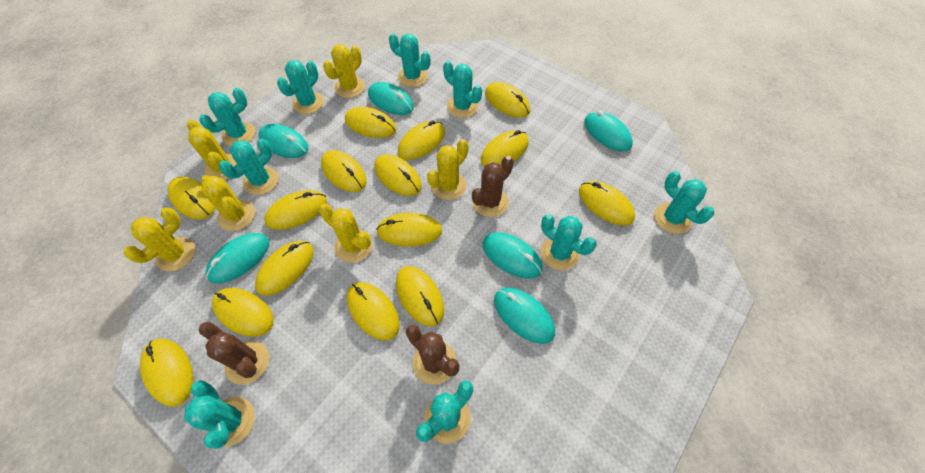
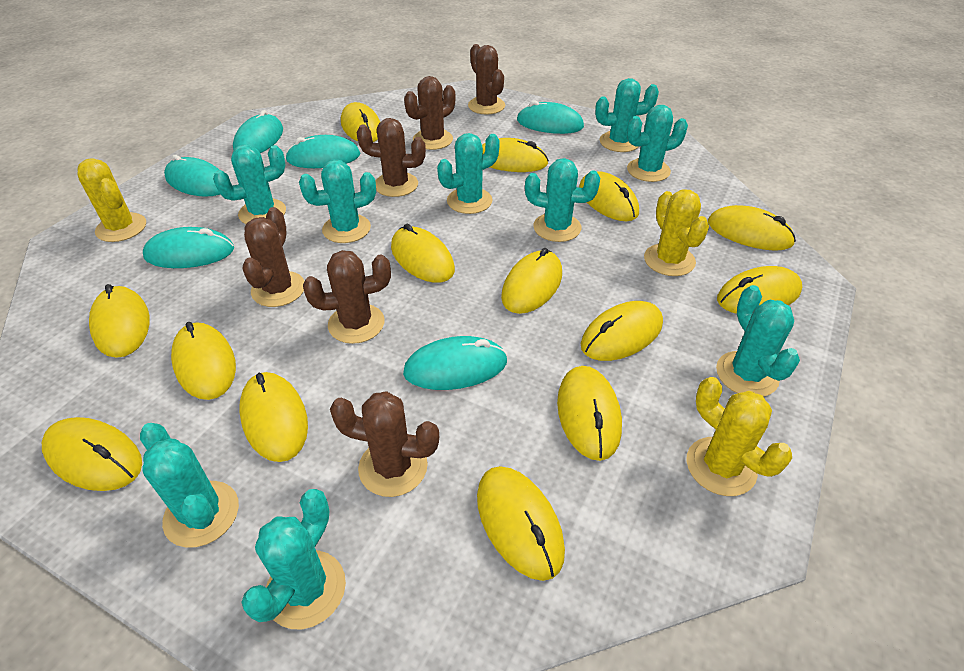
brown cactus: [199,322,269,385] [406,325,459,385] [472,156,514,217] = 3 -> [242,207,305,307] [303,250,391,344] [330,391,439,497] [357,118,426,197] [404,76,455,150] [468,44,505,115] = 6
yellow cactus: [124,208,195,271] [187,120,237,180] [201,175,255,231] [319,204,373,263] [323,44,365,98] [427,139,469,200] = 6 -> [77,158,146,242] [644,189,709,276] [687,377,792,496] = 3
yellow mouse: [140,339,193,407] [167,177,215,220] [212,288,274,337] [255,241,314,296] [264,190,327,230] [321,150,367,192] [345,107,397,138] [347,282,400,341] [374,154,422,196] [376,213,442,247] [396,266,444,327] [398,120,445,160] [481,130,529,166] [485,82,530,118] [579,181,635,226] = 15 -> [42,417,142,491] [89,284,150,358] [171,322,236,400] [239,372,308,462] [341,102,380,142] [391,224,455,283] [477,466,565,581] [482,138,549,172] [501,248,562,314] [557,366,622,461] [579,171,639,221] [581,301,663,361] [708,205,796,251] [717,266,802,314] = 14

